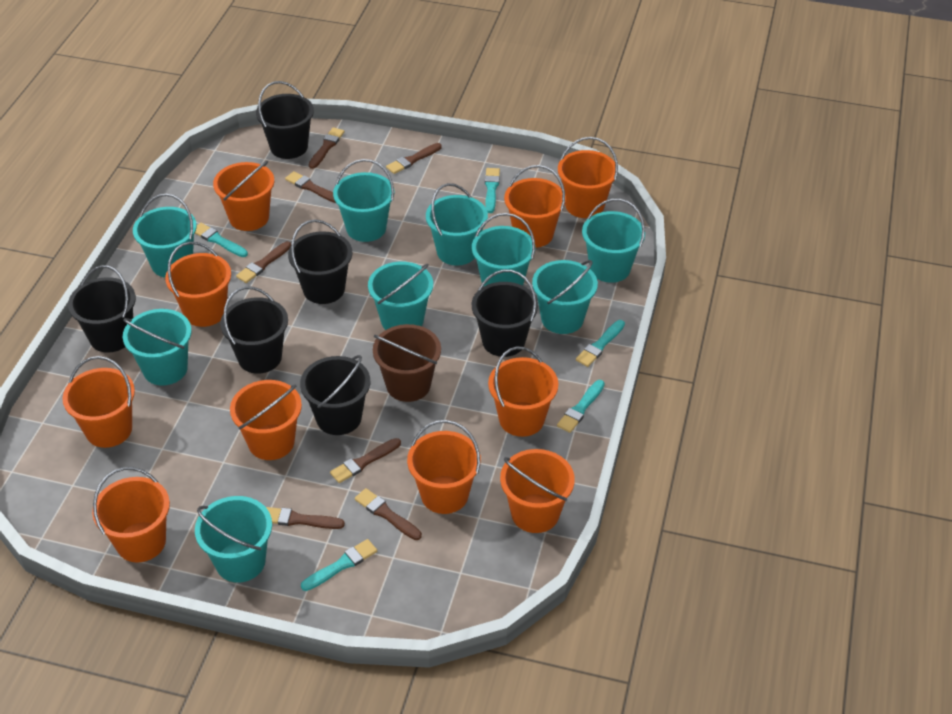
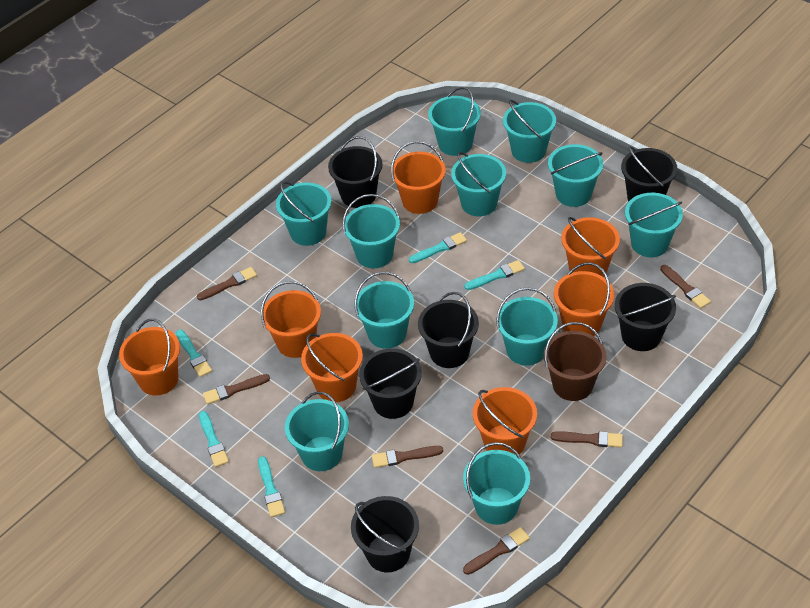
brown brush: [236,241,291,283] [266,507,345,529] [285,171,336,203] [309,127,344,169] [330,438,401,483] [355,488,422,540] [386,143,442,174] = 7 -> [197,267,257,300] [203,374,270,405] [372,446,443,468] [463,527,530,575] [551,431,623,448] [660,265,711,309] = 6
orange bucket: [62,356,135,448] [92,467,170,562] [165,242,231,327] [213,161,274,231] [230,380,302,460] [407,420,481,514] [488,346,558,437] [500,449,575,533] [504,165,566,248] [558,137,618,218] = 10 -> [119,319,180,396] [261,281,321,358] [301,333,363,402] [391,141,446,214] [473,387,537,455] [554,263,614,336] [561,217,620,277] = 7
turquoise bucket: [123,309,192,386] [133,194,197,278] [195,496,272,583] [333,159,394,242] [368,262,433,330] [426,183,488,265] [472,213,535,287] [532,260,598,334] [582,199,645,283] = 9 -> [276,181,331,246] [285,391,349,471] [343,194,400,269] [355,272,414,349] [428,87,481,156] [451,152,506,217] [463,442,530,525] [496,287,558,366] [503,100,556,163] [548,144,603,207] [625,193,683,257] = 11

